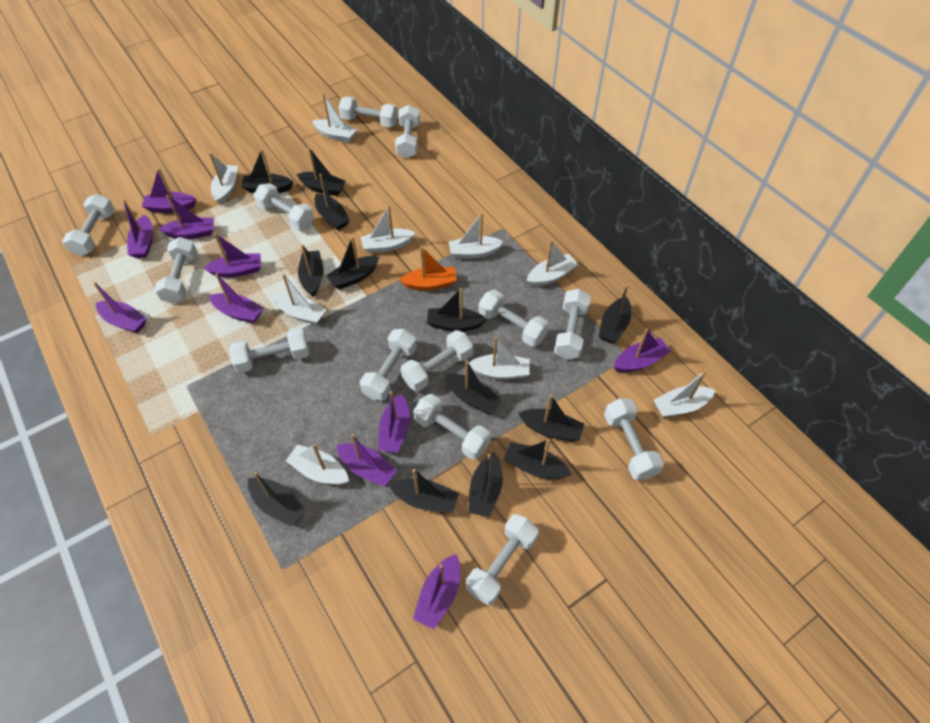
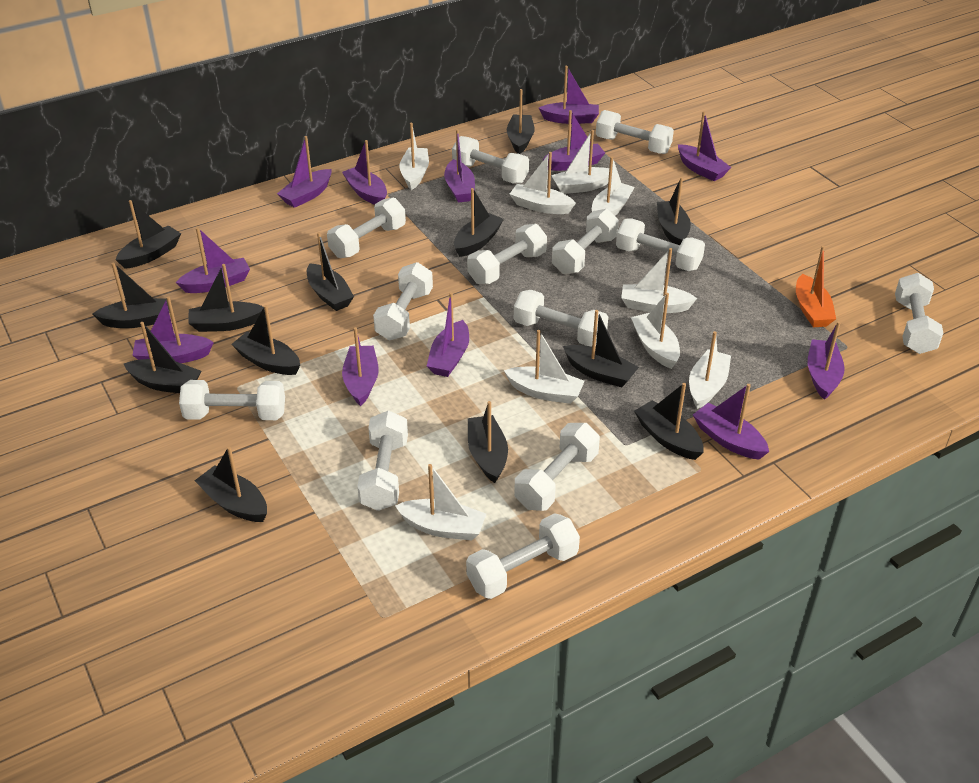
purple boat: [93,282,147,333] [123,200,153,258] [142,168,196,213] [159,195,214,239] [204,233,261,277] [209,273,263,323] [337,434,397,487] [378,391,410,453] [413,554,460,629] [614,328,671,372] = 10 -> [132,296,214,363] [175,227,250,293] [277,136,331,208] [342,140,387,205] [342,327,379,406] [427,292,469,377] [444,129,475,203] [539,66,599,124] [542,110,605,171] [678,111,732,181] [693,384,769,460] [808,321,845,400] = 12

